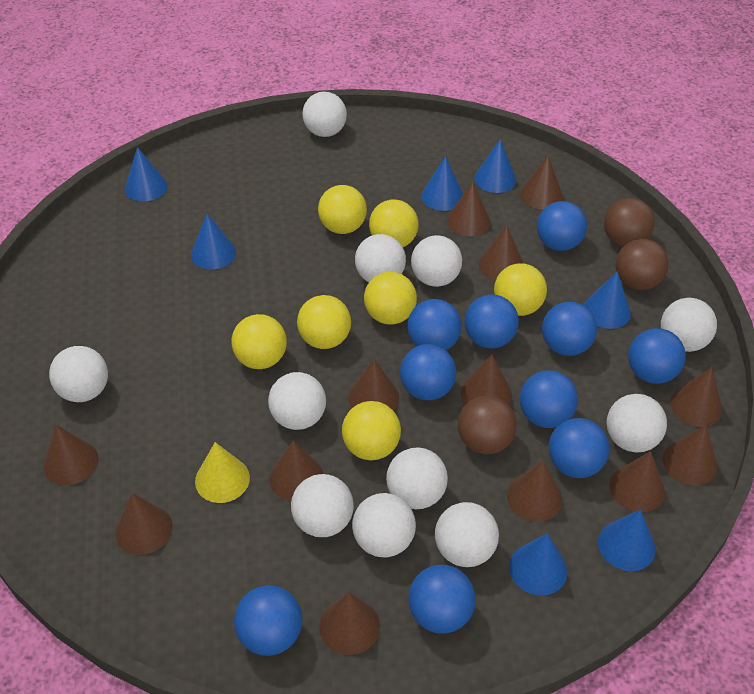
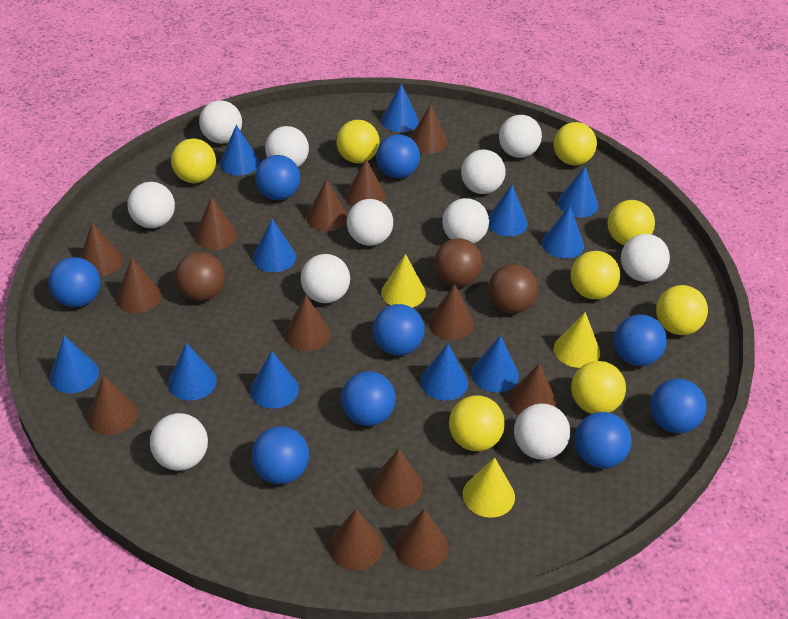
blue ball: [234,585,302,656] [400,344,456,400] [407,299,462,350] [408,565,476,634] [464,295,519,349] [520,370,578,428] [537,201,587,251] [542,302,597,356] [548,418,610,478] [628,328,686,384] = 10 -> [49,257,101,307] [252,426,309,484] [255,155,300,200] [341,371,396,426] [373,304,425,356] [376,134,420,178] [575,412,632,468] [614,314,667,366] [650,379,707,433] = 9
blue cone: [125,147,167,201] [191,214,236,270] [421,156,463,211] [474,139,516,193] [509,533,567,596] [584,271,631,329] [598,510,656,571] = 7 -> [49,336,99,393] [168,343,217,401] [220,125,260,175] [250,351,299,409] [253,219,296,272] [381,83,419,132] [420,344,468,401] [471,336,519,393] [488,185,528,236] [542,206,584,259] [558,166,598,217] = 11
yellow ball: [232,314,287,369] [297,295,351,349] [318,185,367,234] [342,401,401,460] [364,272,417,325] [369,200,419,247] [494,263,547,316] = 7 -> [171,138,216,183] [336,120,380,163] [449,395,505,451] [553,122,597,165] [571,251,620,299] [571,361,626,414] [608,200,655,245] [656,285,708,335] = 8
yellow cone: [195,442,250,503] = 1 -> [381,254,426,308] [463,457,515,518] [554,312,600,368] = 3

